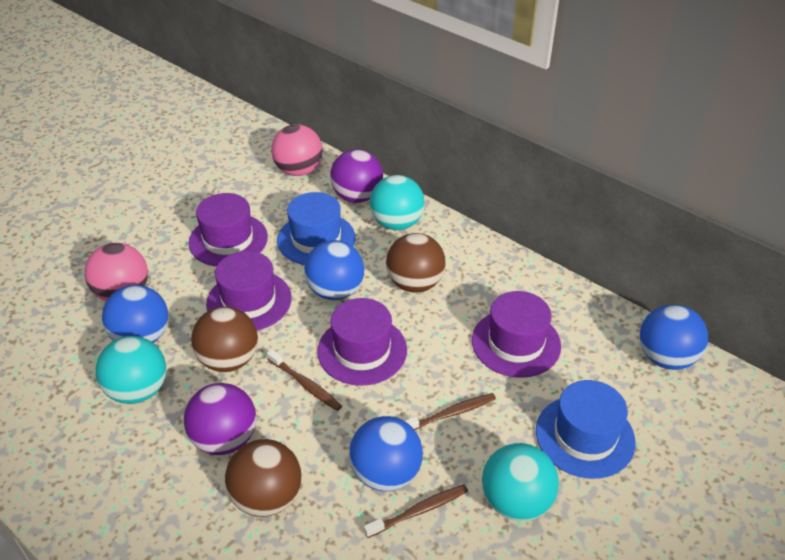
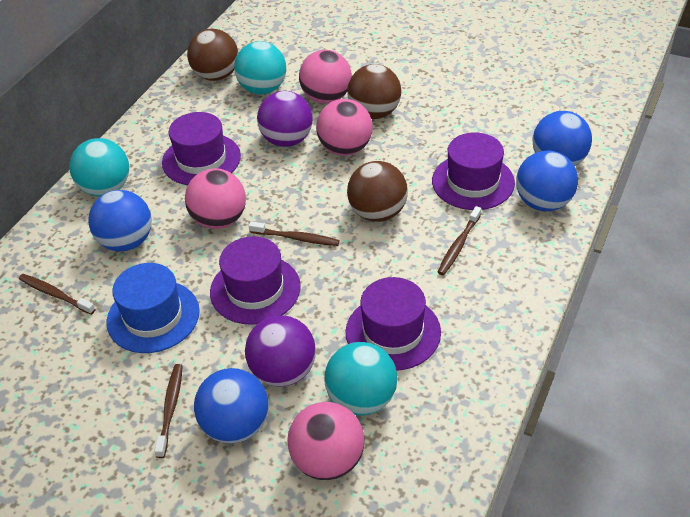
blue hat: [277,192,356,265] [536,380,636,479] = 2 -> [106,263,200,353] = 1
brown toothbrush: [267,349,342,411] [364,484,468,538] [405,393,496,430] = 3 -> [19,274,95,315] [154,364,183,458] [249,222,340,246] [438,206,481,275] = 4
pink ball: [84,243,148,301] [271,124,323,176] = 2 -> [185,168,246,229] [287,402,364,480] [299,50,352,104] [316,99,372,156] = 4

